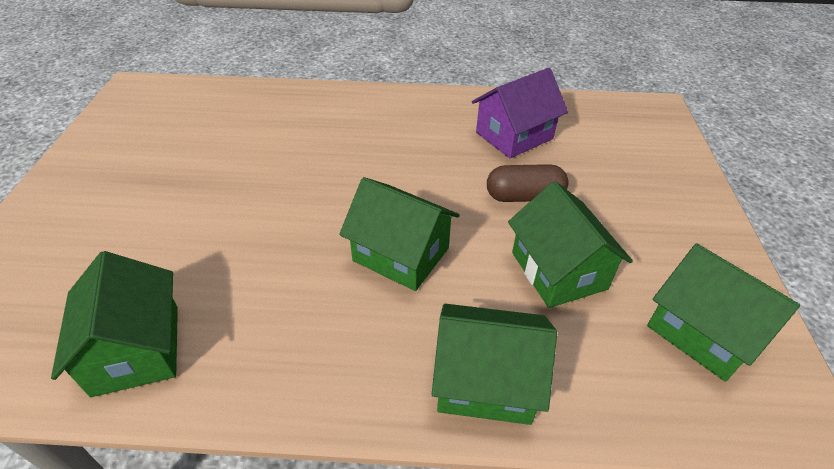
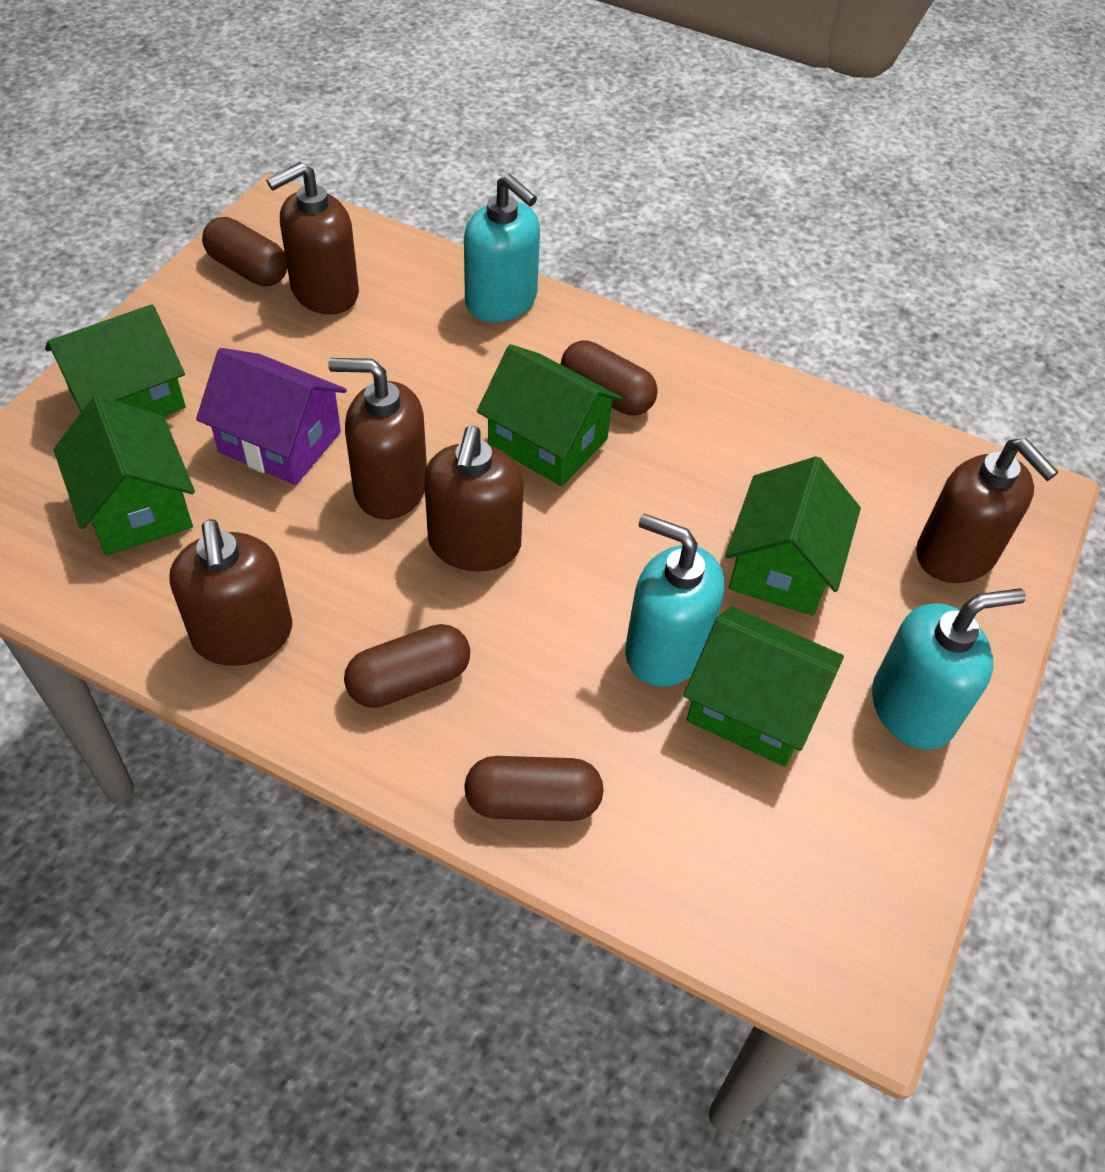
brown capsule: [487,164,569,202] = 1 -> [202,217,287,286] [344,624,470,708] [464,756,604,821] [561,340,658,415] = 4
brown soap dispenser: none = 0 -> [169,519,292,666] [267,162,359,315] [328,358,427,519] [424,426,524,571] [916,438,1058,583] = 5
turquoise soap dispenser: none = 0 -> [464,174,540,322] [625,514,724,687] [872,589,1026,750] = 3

